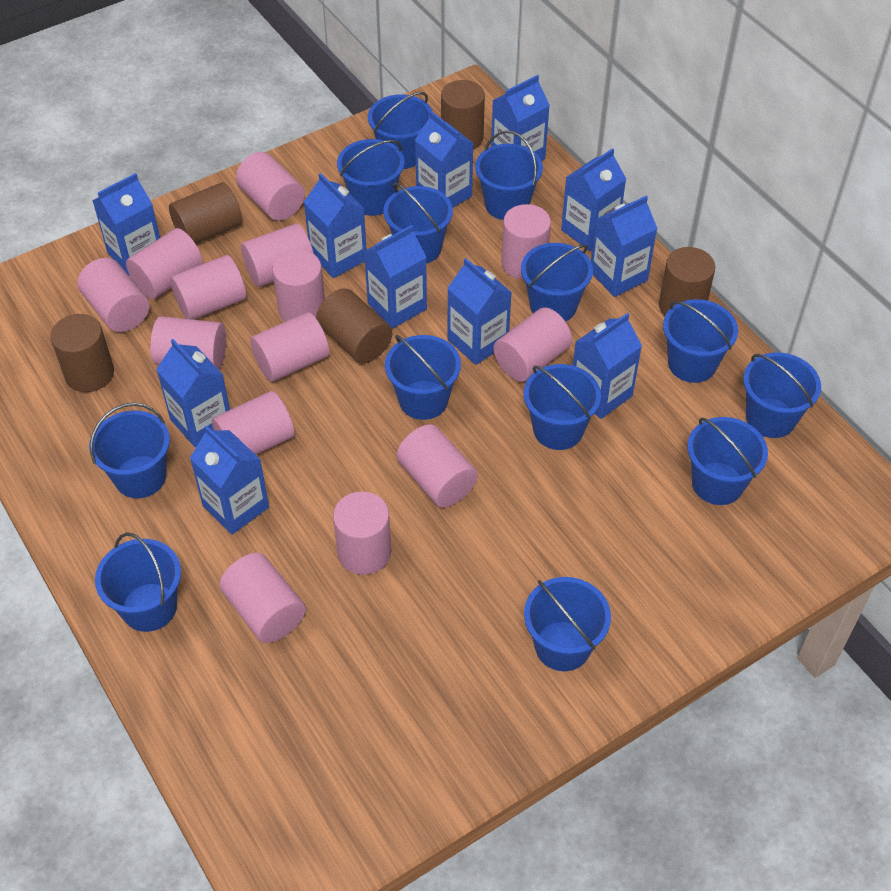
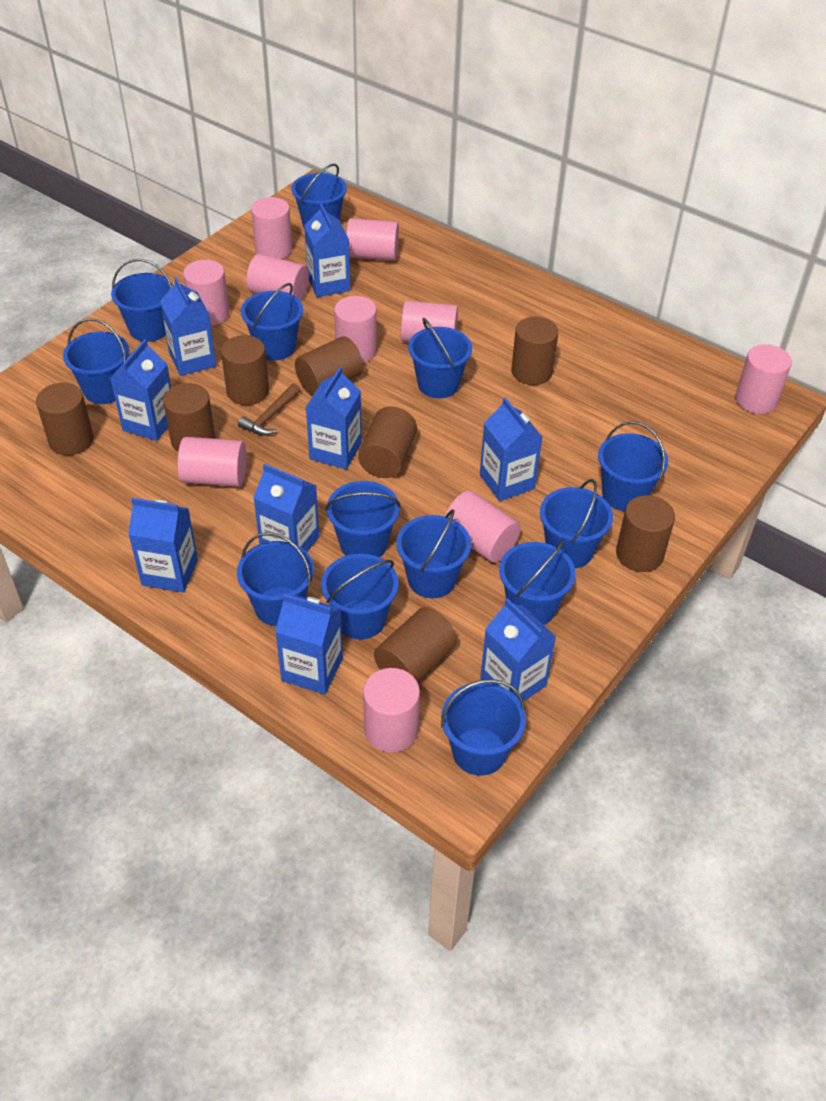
blue carton: [92,173,160,276] [156,339,230,447] [190,426,269,535] [304,173,367,278] [364,225,427,328] [415,111,474,207] [447,258,512,365] [491,75,550,161] [561,148,626,251] [573,313,642,419] [591,196,658,297] = 11 -> [110,339,171,441] [128,498,198,593] [160,277,216,376] [253,464,319,552] [275,594,343,694] [304,204,350,297] [305,367,362,469] [480,397,542,501] [480,598,556,701] = 9
brown cylinder: [50,314,114,392] [169,182,242,244] [316,288,392,363] [441,80,485,149] [659,247,715,316] = 5 -> [36,383,94,455] [163,383,216,452] [221,335,269,405] [295,336,363,396] [358,406,417,478] [374,607,457,683] [511,317,558,385] [616,495,675,572] = 8
brown hammer: none = 0 -> [238,384,301,436] = 1
pink cylinder: [77,258,150,332] [126,228,203,299] [150,316,226,370] [170,255,246,320] [212,391,295,455] [219,553,306,643] [236,152,305,221] [241,223,314,287] [250,312,329,382] [272,250,325,322] [333,491,391,575] [396,424,478,508] [493,307,572,382] [501,204,551,280] = 14 -> [177,437,246,487] [183,260,229,326] [246,254,309,301] [251,197,292,259] [334,296,377,363] [346,218,399,261] [363,668,420,753] [401,301,458,342] [445,491,521,563] [735,344,792,414] = 10

